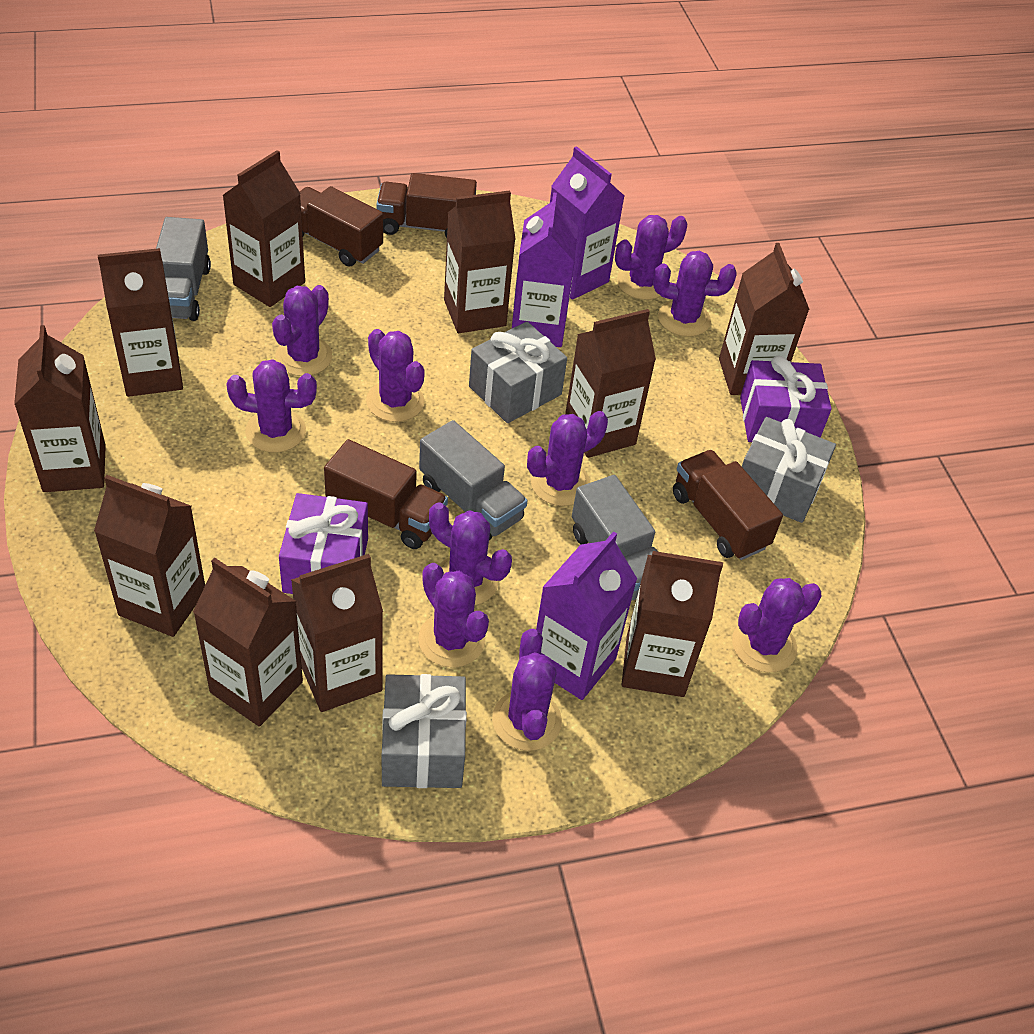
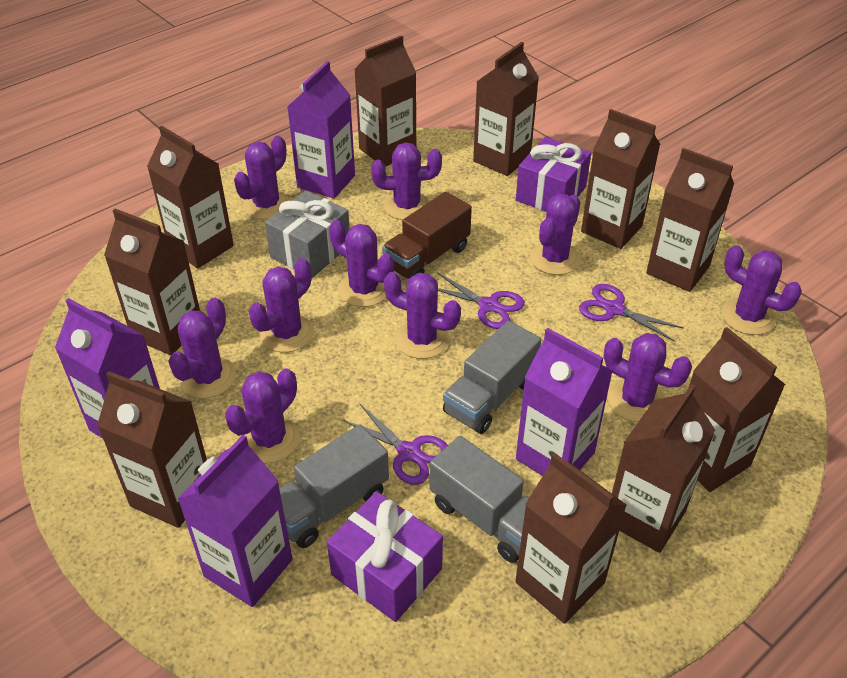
brown truck: [300,186,383,267] [324,439,448,549] [376,173,477,238] [673,450,783,560] = 4 -> [382,192,472,279] = 1
grey gift: [382,674,467,788] [469,321,567,423] [742,417,836,523] = 3 -> [265,191,350,278] = 1
purple carton: [512,192,578,347] [536,531,637,700] [550,146,624,300] = 3 -> [55,298,160,439] [177,435,292,607] [288,61,355,199] [516,328,613,476] = 4
purple scissors: none = 0 -> [342,404,448,485] [437,272,525,329] [579,284,684,342] = 3

